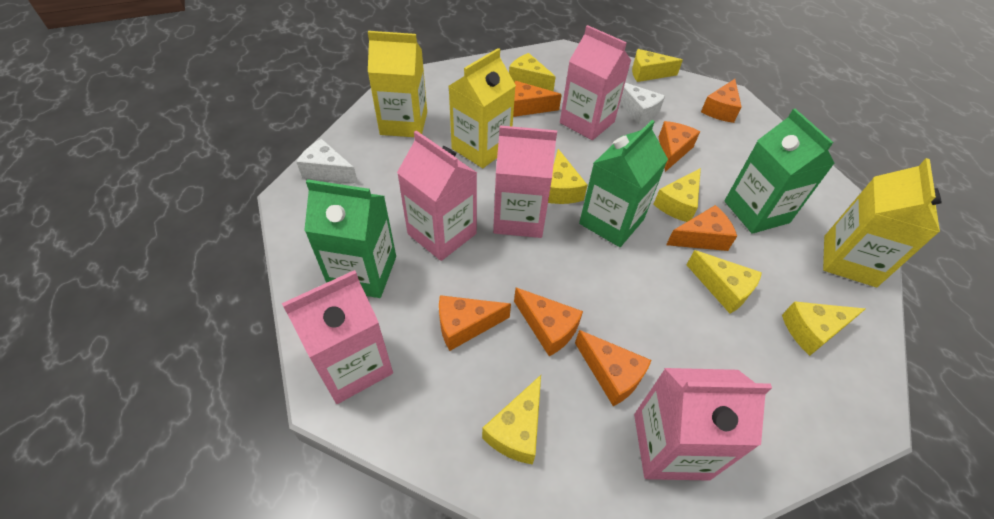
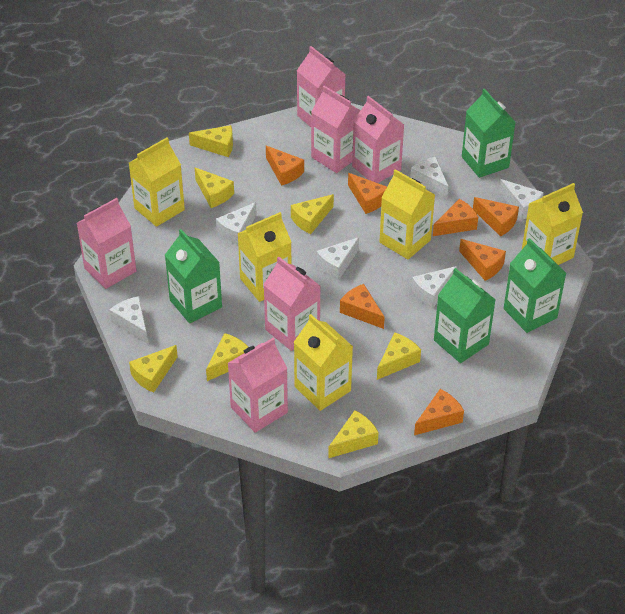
green carton: [304,179,396,298] [579,120,668,247] [725,109,835,234] = 3 -> [165,229,222,323] [434,268,496,363] [462,89,516,178] [503,238,566,333] = 4
pink carton: [282,270,393,404] [397,130,477,261] [493,126,557,238] [560,25,631,140] [634,368,772,481] = 5 -> [77,198,136,289] [228,338,288,433] [263,257,321,351] [297,46,346,127] [311,86,361,173] [352,96,404,183] = 6
white cheese: [296,139,358,183] [620,83,665,125] = 2 -> [109,296,148,344] [216,202,257,244] [316,237,359,280] [410,157,448,198] [411,266,457,308] [499,179,544,220] = 6
yellow carton: [368,31,427,137] [449,48,516,168] [823,158,942,287] = 3 -> [129,137,185,227] [237,212,291,302] [294,314,353,411] [379,169,435,259] [522,183,583,265] = 5

